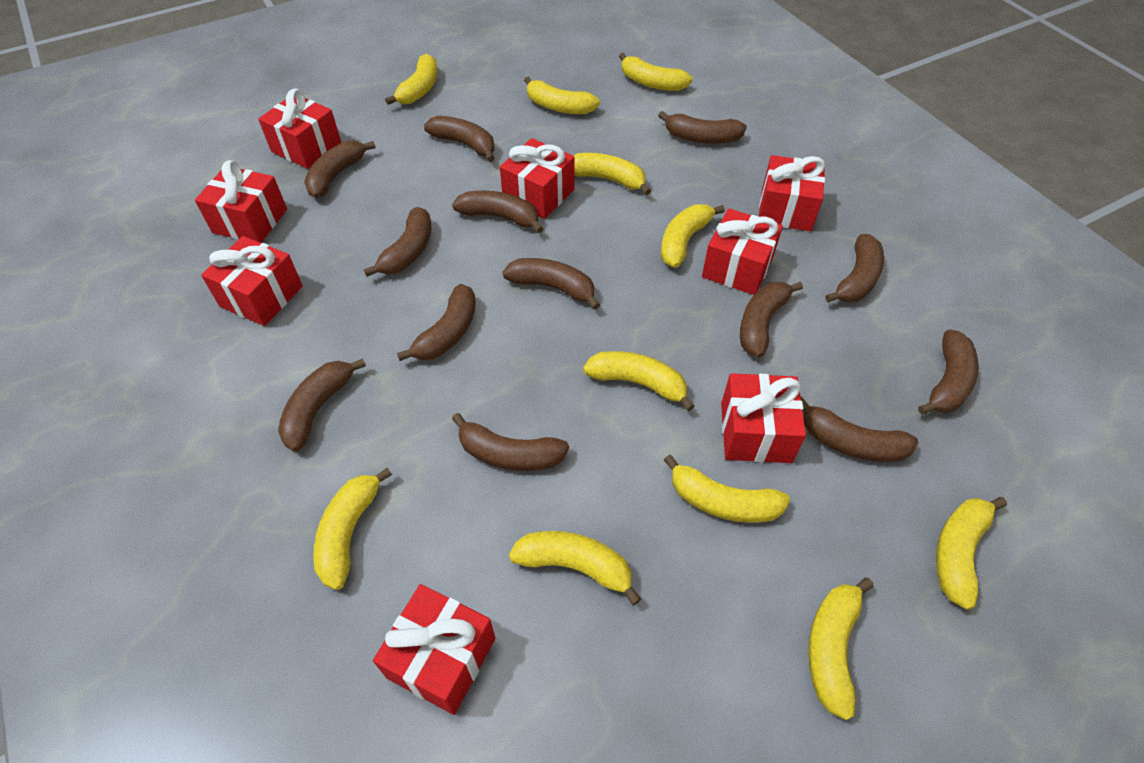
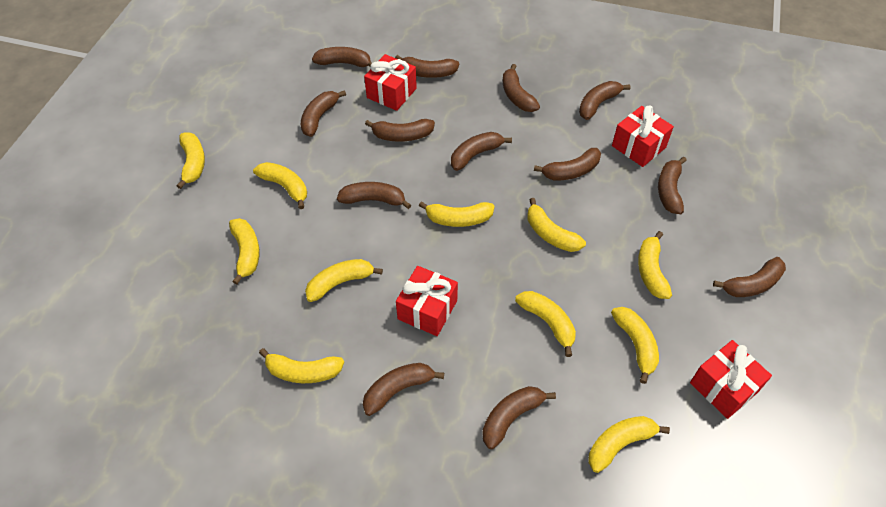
red gift: [195,160,287,243] [201,236,303,326] [258,88,341,169] [373,584,495,715] [500,138,575,219] [702,208,783,295] [721,373,806,463] [759,155,825,231] = 8 -> [364,54,417,111] [396,266,458,336] [612,106,674,167] [690,340,772,419] = 4

